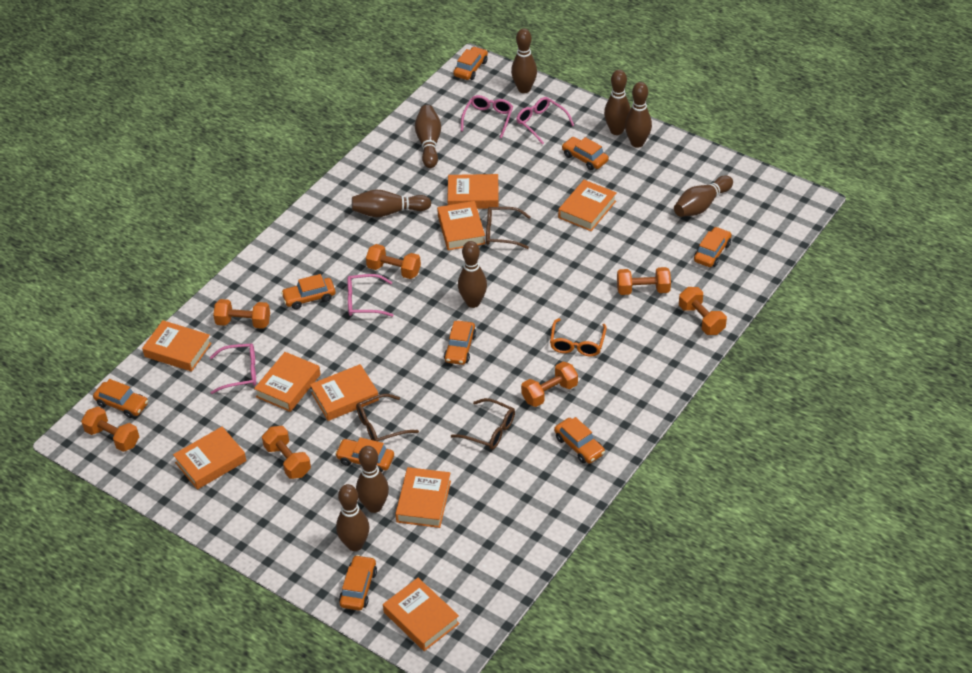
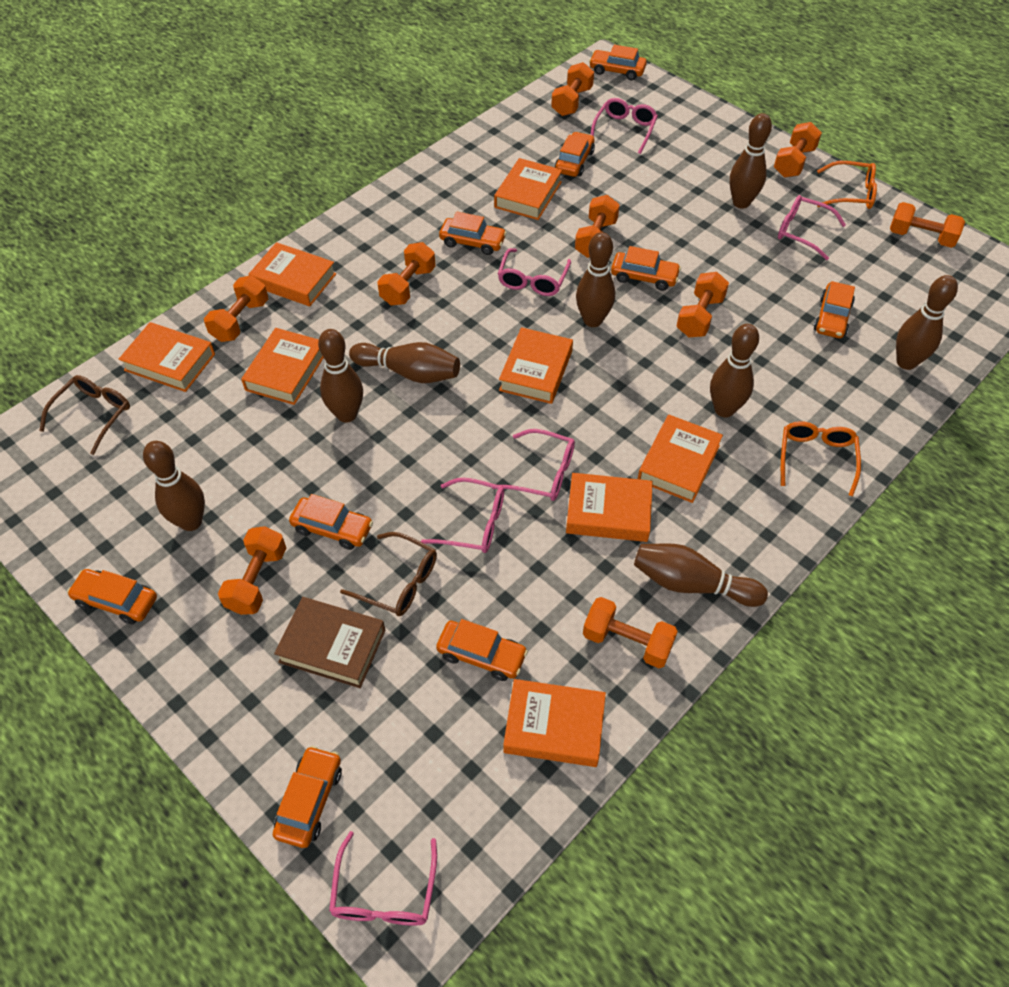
brown book: none = 0 -> [274,597,385,688] = 1
brown bowling pin: [336,484,370,551] [352,190,431,217] [356,446,389,513] [415,105,441,168] [458,241,487,308] [511,28,537,93] [604,70,631,135] [625,82,652,148] [674,175,733,217] = 9 -> [143,441,205,531] [318,329,363,423] [349,342,460,383] [576,232,615,327] [634,543,768,607] [710,324,759,417] [730,113,772,209] [896,275,958,370] = 8
brown glasses: [356,394,419,441] [451,398,515,450] [486,207,530,249] = 3 -> [40,375,130,455] [340,532,437,616] = 2
orange book: [142,320,212,372] [173,427,247,490] [254,352,321,412] [310,364,379,421] [383,578,460,651] [395,467,451,528] [437,201,485,250] [447,174,498,209] [558,180,617,231] = 9 -> [119,322,215,392] [241,328,324,405] [249,242,336,306] [494,158,562,220] [499,327,573,404] [503,679,606,767] [566,473,653,542] [638,415,723,503] = 8
orange dumbbell: [81,407,139,452] [213,299,270,329] [262,426,311,479] [366,244,421,279] [521,362,578,407] [617,267,671,295] [679,287,727,335] = 7 -> [204,275,268,342] [218,526,286,615] [377,242,436,305] [551,62,594,116] [575,195,620,258] [583,597,678,668] [677,272,729,337] [774,122,822,178] [890,202,965,248] = 9
orange glasses: [550,318,607,356] = 1 -> [781,421,861,496] [817,161,877,209] = 2
pink glasses: [210,343,256,394] [347,274,393,317] [461,95,513,138] [516,97,574,145] = 4 -> [329,831,437,926] [421,477,504,553] [492,429,575,501] [498,248,571,296] [591,98,658,154] [778,195,846,260] = 6

